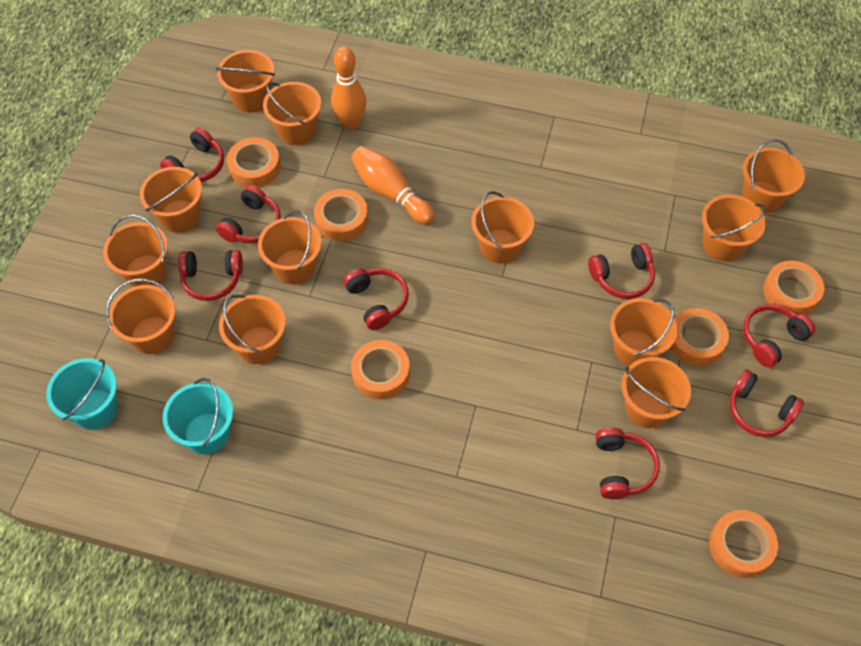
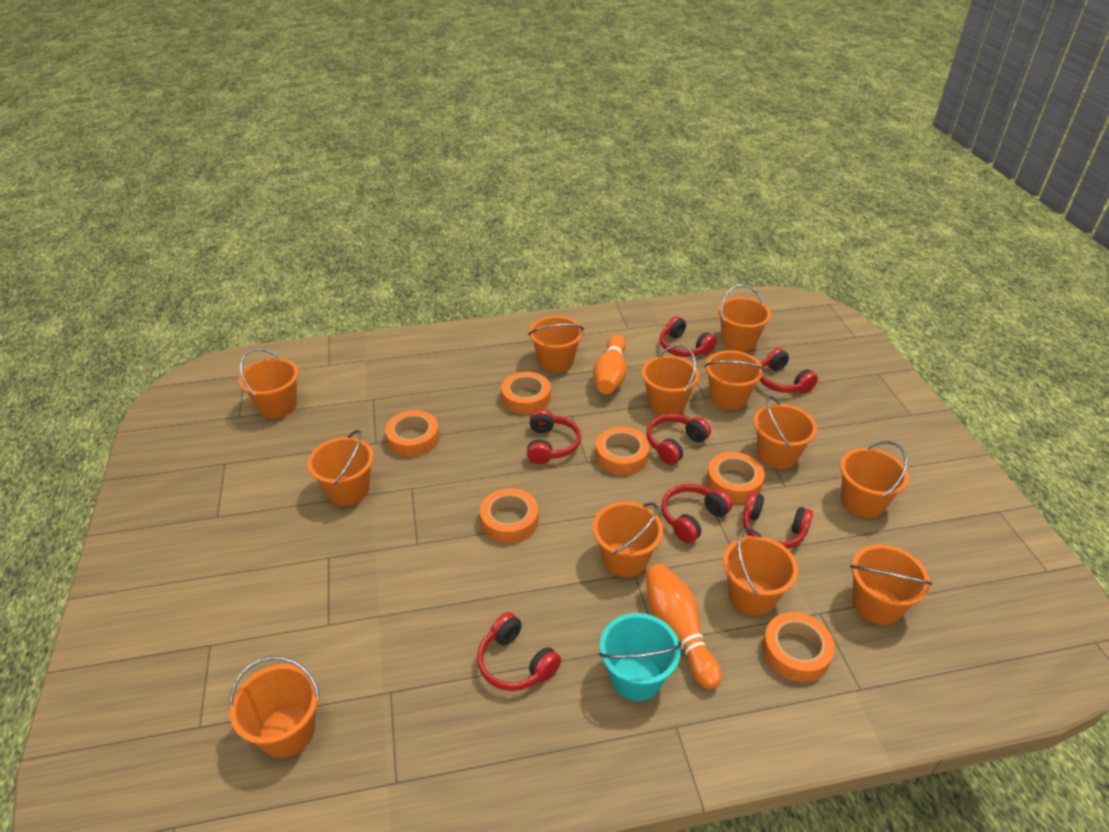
red headphones: [160,127,224,182] [178,250,243,301] [216,185,281,243] [343,268,409,330] [588,243,655,299] [595,428,660,499] [730,369,804,437] [743,304,815,368] = 8 -> [477,612,561,691] [527,409,581,464] [647,414,711,465] [660,316,717,357] [661,484,732,543] [743,492,813,549] [760,348,818,393] = 7
turquoise bucket: [46,358,118,430] [163,378,233,454] = 2 -> [599,613,682,701] = 1

